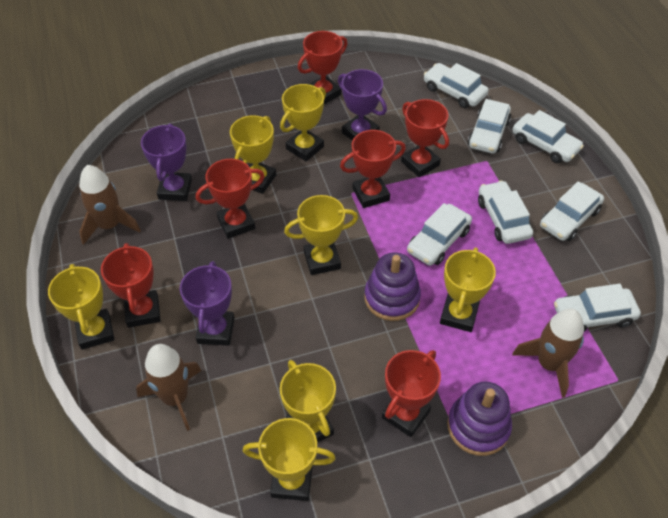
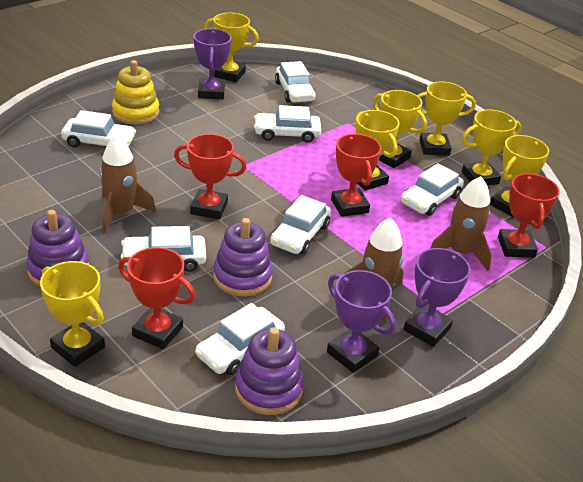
purple stacking toy: [364,252,421,321] [447,382,512,456] = 2 -> [26,210,89,287] [213,218,273,296] [235,327,304,415] = 3
red trophy: [101,243,161,328] [196,159,265,239] [298,31,348,104] [340,130,406,208] [382,350,441,437] [401,99,449,177] = 6 -> [118,247,196,349] [174,134,247,220] [331,134,382,217] [498,173,559,258] = 4
yellow stacking toy: none = 0 -> [112,60,159,124] = 1

